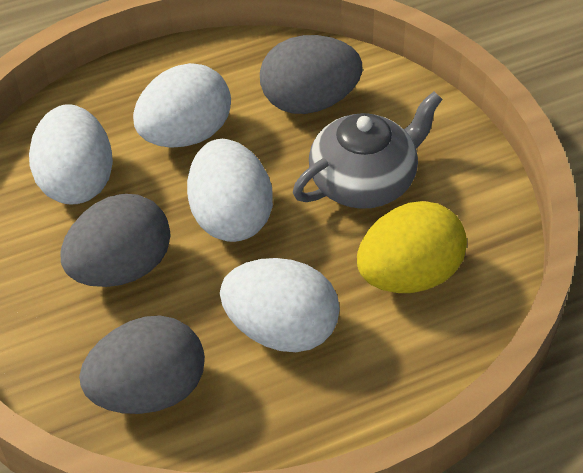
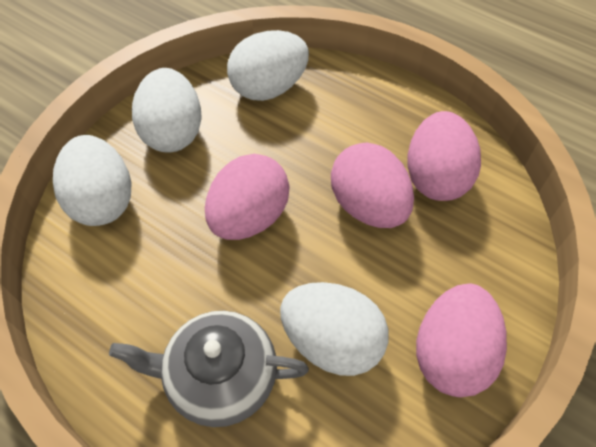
grey egg: [61,194,170,287] [79,316,205,414] [260,35,362,114] = 3 -> none = 0
pink egg: none = 0 -> [205,154,290,240] [331,143,414,228] [407,111,481,201] [416,284,507,397] = 4
yellow egg: [357,201,467,293] = 1 -> none = 0

